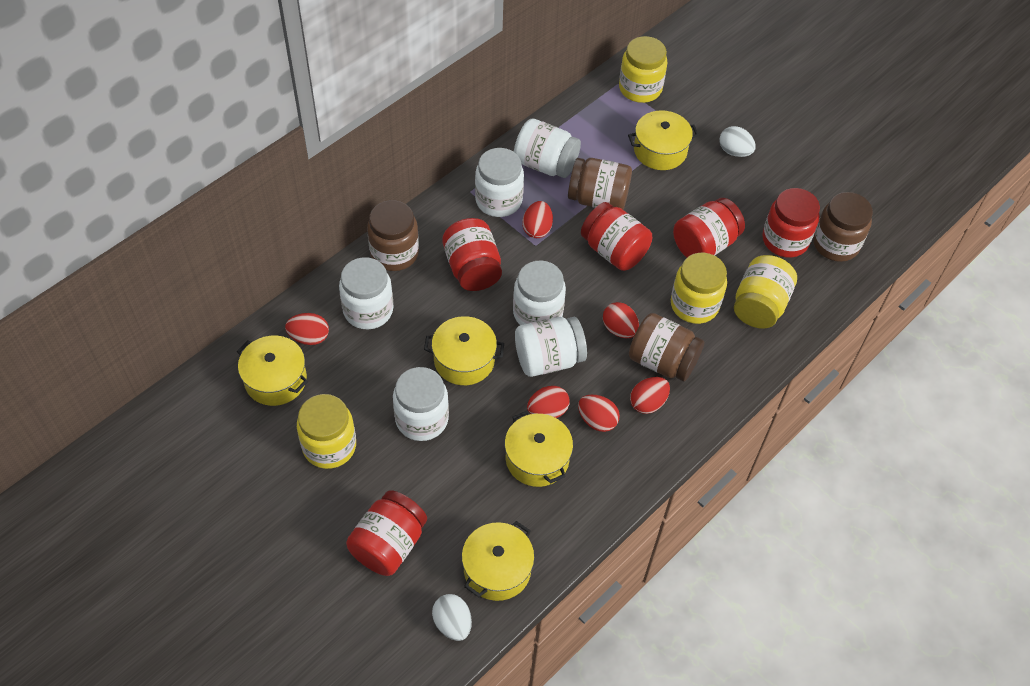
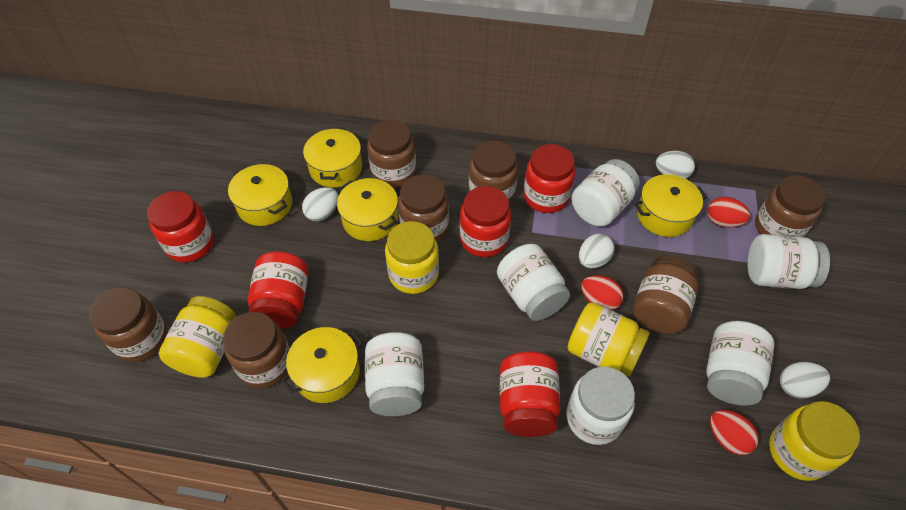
brown jar: [367,200,419,271] [568,158,632,209] [629,313,704,382] [813,192,873,262] = 4 -> [89,287,168,362] [223,312,290,388] [367,120,416,187] [398,175,449,242] [469,140,518,203] [633,256,698,334] [755,175,826,237] = 7
red egg: [285,313,329,345] [523,201,553,238] [527,386,570,418] [578,395,620,432] [603,302,639,338] [630,377,670,414] = 6 -> [581,275,624,310] [707,197,750,228] [710,410,759,455] = 3
white egg: [432,594,472,641] [719,126,756,157] = 2 -> [302,187,338,221] [579,234,614,268] [656,151,695,179] [780,362,830,399] = 4

